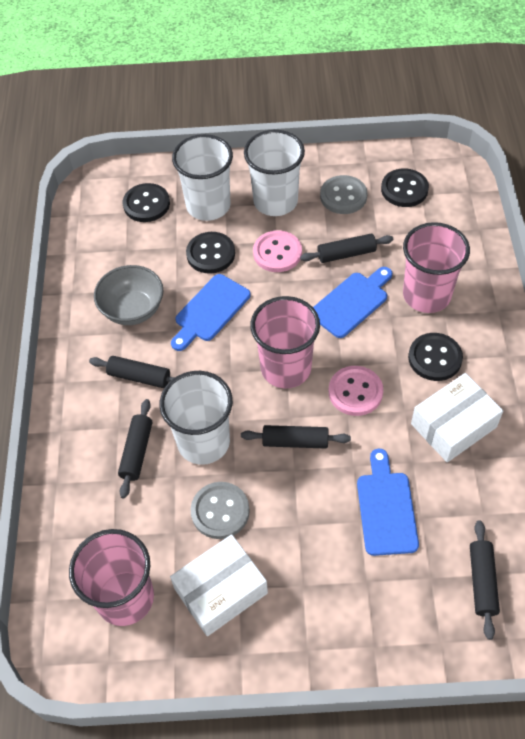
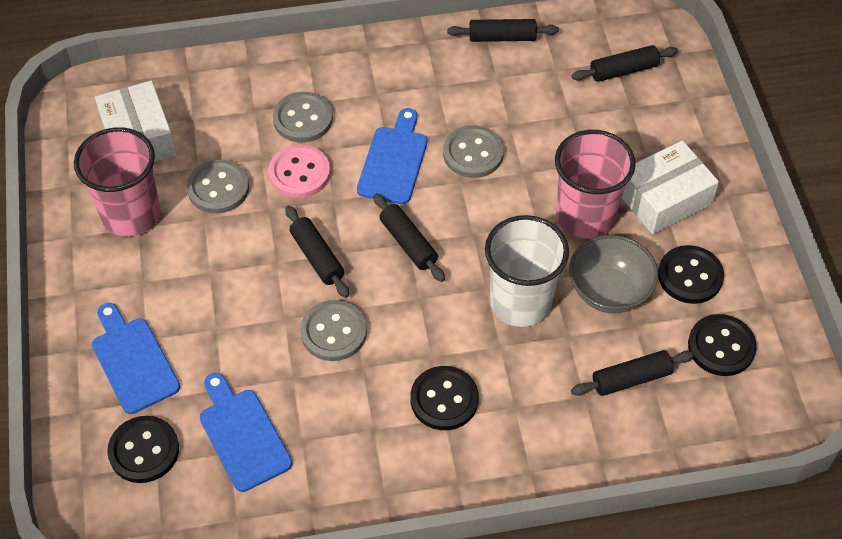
grey button: [191,482,250,539] [320,175,367,214] = 2 -> [187,159,249,214] [273,92,333,143] [300,300,367,361] [443,125,504,178] = 4
pink button: [253,230,302,272] [329,366,383,416] = 2 -> [268,145,330,198] = 1
pink cup: [69,529,154,626] [250,296,320,388] [403,222,470,313] = 3 -> [74,127,160,237] [555,130,636,239] = 2
white cup: [159,371,233,465] [172,134,233,221] [244,130,305,216] = 3 -> [485,215,569,327] = 1

